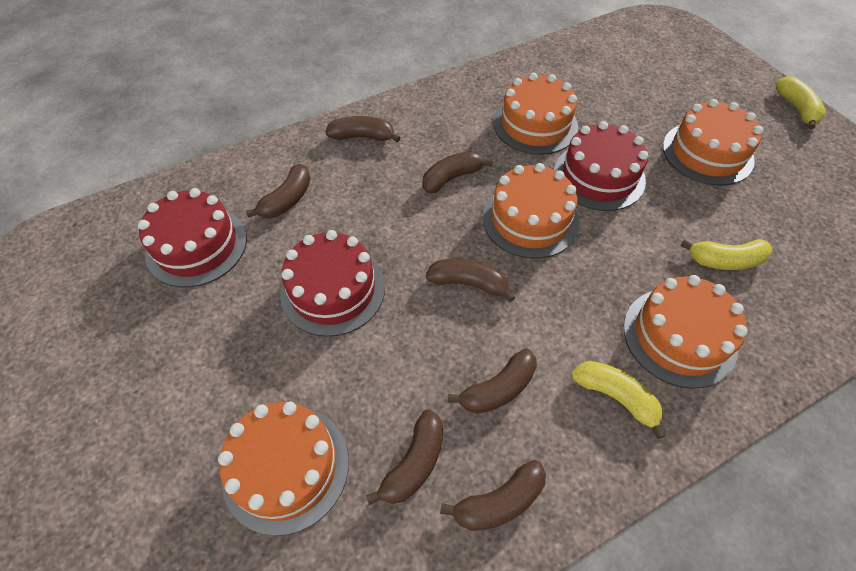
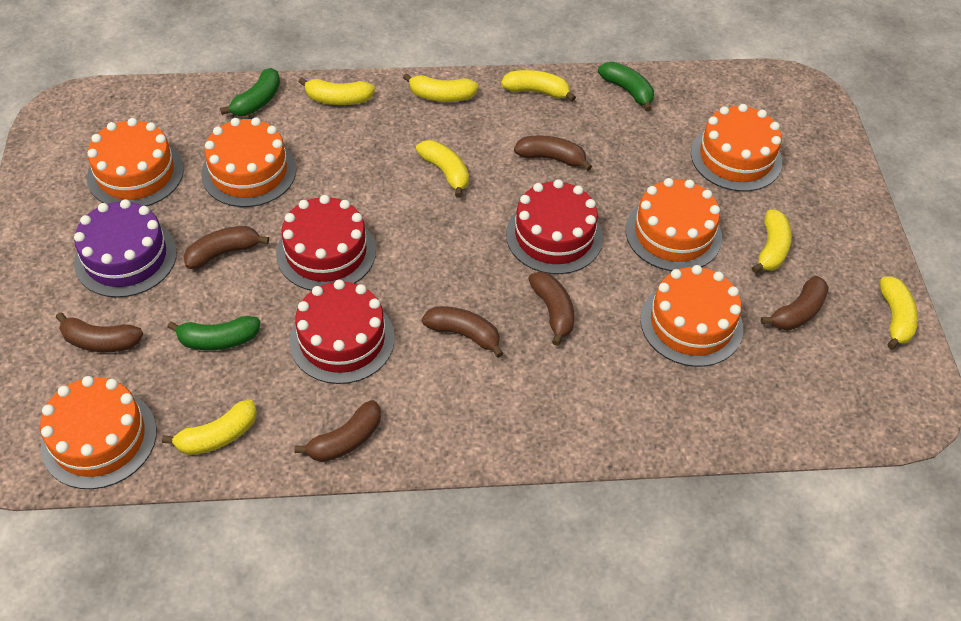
green banana: none = 0 -> [167,316,260,350] [220,68,280,116] [598,62,654,112] = 3
orange cake: [218,402,349,536] [482,163,579,259] [494,72,578,155] [623,275,748,389] [663,99,763,186] = 5 -> [40,376,157,489] [87,118,184,206] [201,117,296,207] [626,178,722,271] [640,265,743,367] [691,104,782,192] = 6
purple cake: none = 0 -> [74,199,177,298] = 1
yellow banana: [571,361,665,439] [680,239,773,270] [776,77,826,130] = 3 -> [162,399,257,455] [299,78,375,105] [403,73,478,102] [416,140,469,198] [501,70,576,101] [752,210,792,273] [880,277,918,350] = 7

